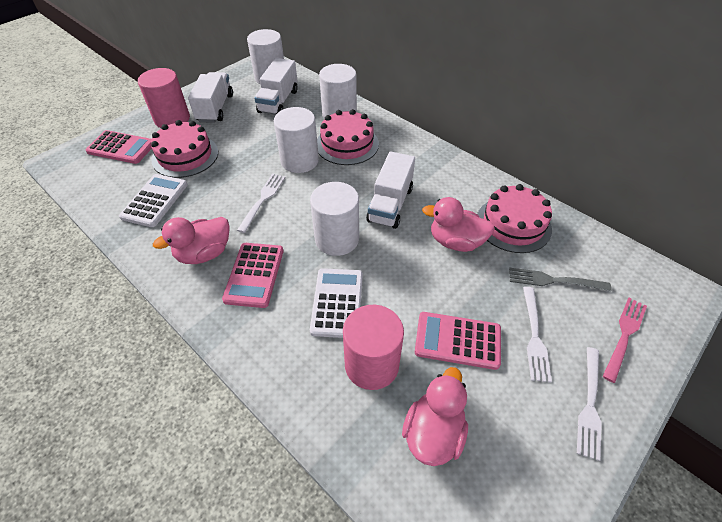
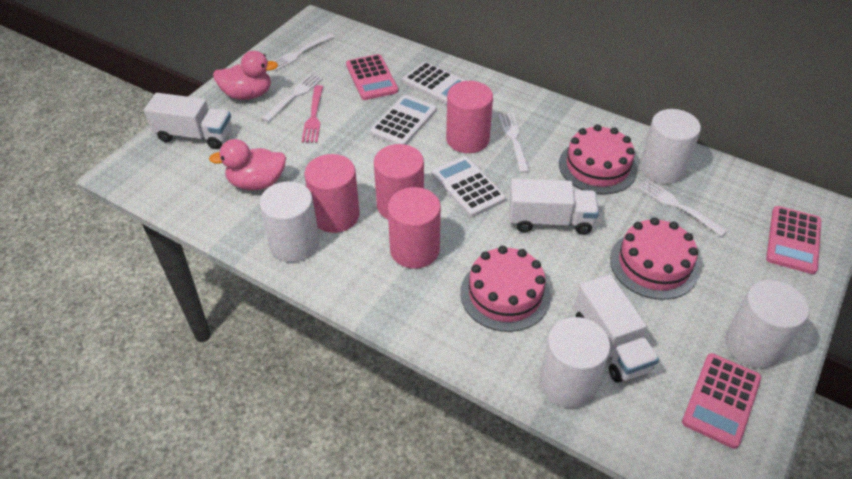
grey fork: [509,268,612,291] = 1 -> none = 0
pink cylinder: [138,68,190,128] [343,305,404,390] = 2 -> [304,154,360,233] [374,144,424,219] [388,187,441,268] [446,81,493,153] = 4
pink duck: [153,217,229,264] [402,367,468,466] [422,197,495,252] = 3 -> [209,139,286,190] [213,51,278,100] = 2
white calculator: [119,174,188,227] [310,268,363,338] = 2 -> [370,95,436,145] [403,62,466,105] [432,156,506,217] = 3
white fork: [237,174,285,233] [523,287,552,382] [577,347,602,461] = 3 -> [262,73,323,122] [274,33,335,71] [499,113,530,173] [638,179,728,237] = 4

